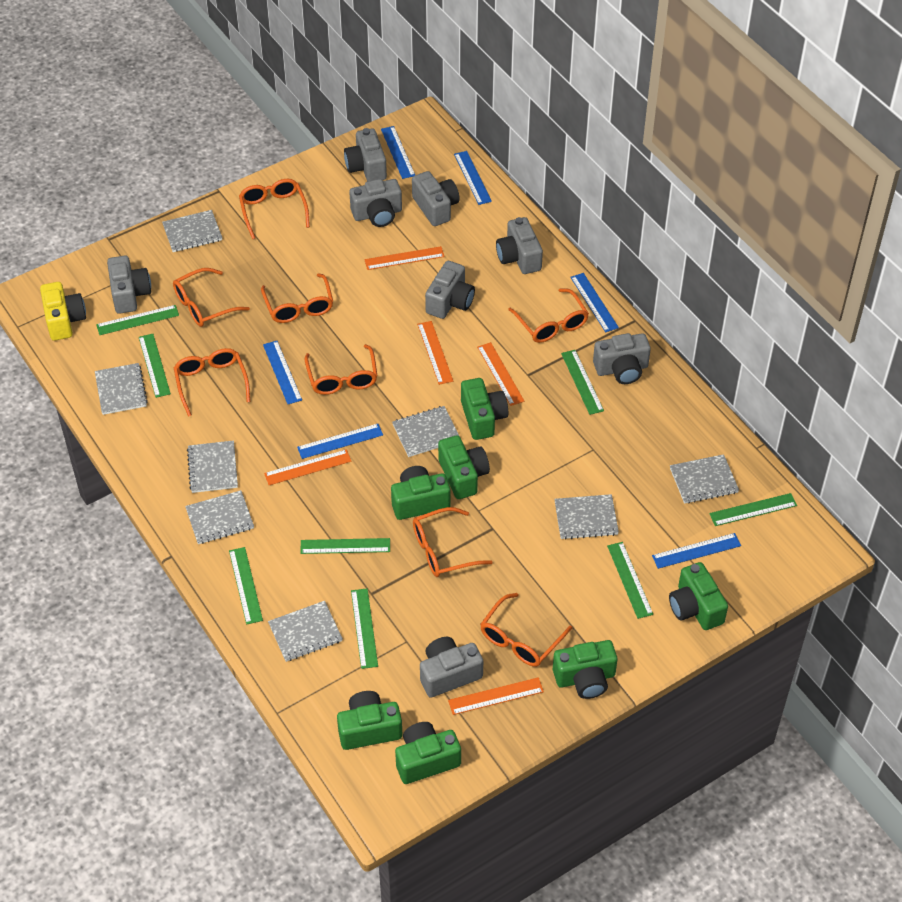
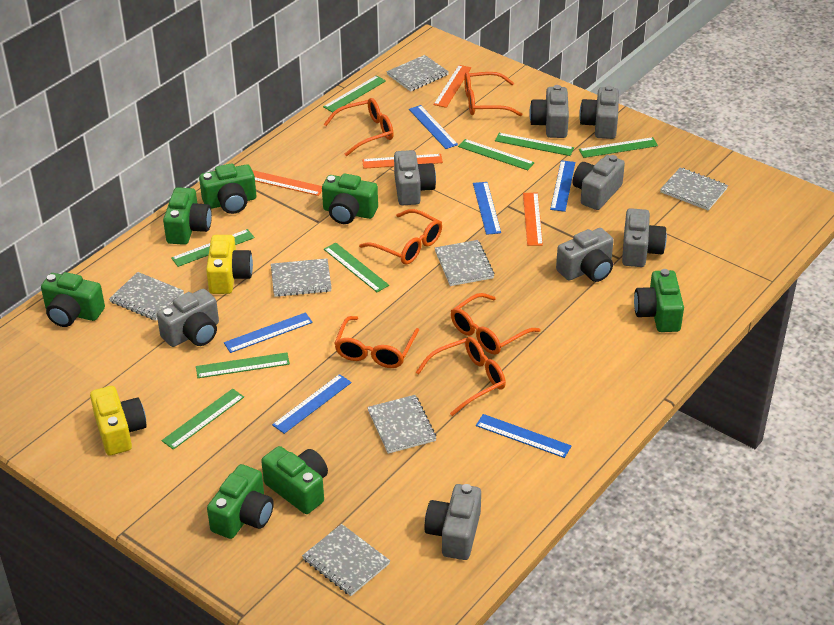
grey notebook: [95,363,148,415] [162,210,222,252] [185,490,254,544] [187,441,238,493] [268,601,343,662] [392,406,459,457] [554,494,619,540] [670,454,739,504] = 8 -> [109,272,184,321] [271,258,332,297] [302,524,390,596] [367,395,436,454] [386,55,449,92] [435,240,494,286] [660,167,728,210] = 7
orange glasses: [173,268,250,327] [174,348,250,417] [239,179,310,239] [261,274,333,323] [304,344,378,395] [413,507,493,577] [480,593,572,667] [508,288,589,343] = 8 -> [324,98,394,156] [334,316,419,368] [359,209,442,265] [416,337,506,416] [451,293,540,355] [464,72,522,116] = 6
orange ruler: [264,449,351,485] [364,246,445,270] [417,321,453,385] [448,677,544,715] [477,342,524,406] = 5 -> [252,170,322,196] [362,154,443,169] [434,65,471,108] [523,193,543,246] = 4
yellow camera: [40,282,86,341] = 1 -> [90,386,147,456] [206,235,253,294] = 2

